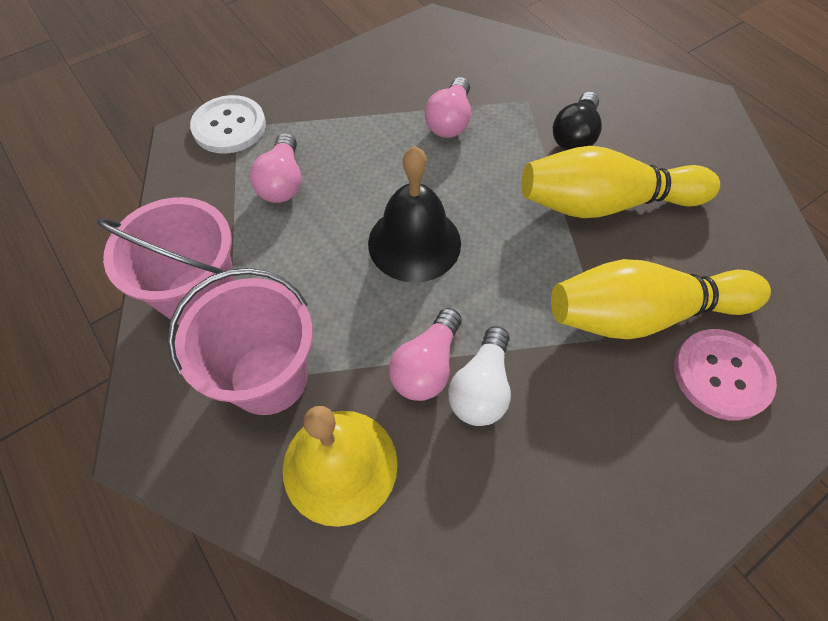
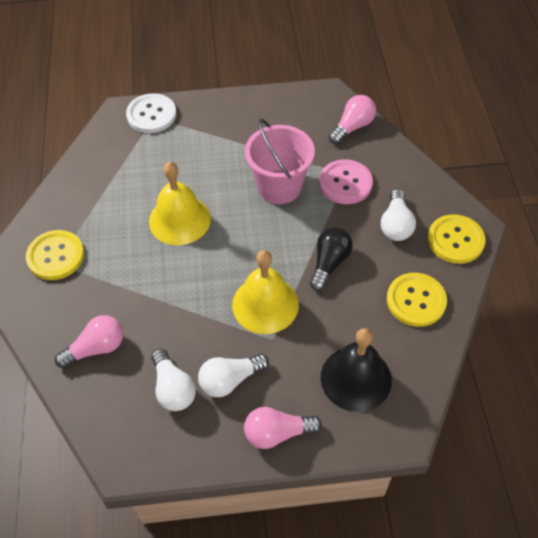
pink bucket: [97,197,235,325] [167,268,313,415] = 2 -> [245,119,315,204] = 1
white light bulb: [448,326,511,426] = 1 -> [151,348,196,411] [198,354,269,397] [381,189,416,241] = 3
yellow bell: [283,406,398,527] = 1 -> [149,162,211,245] [232,250,299,334] = 2
yellow bowling pin: [521,146,720,218] [551,259,771,339] = 2 -> none = 0
yellow button: none = 0 -> [26,230,84,280] [387,273,447,327] [428,214,486,264] = 3

